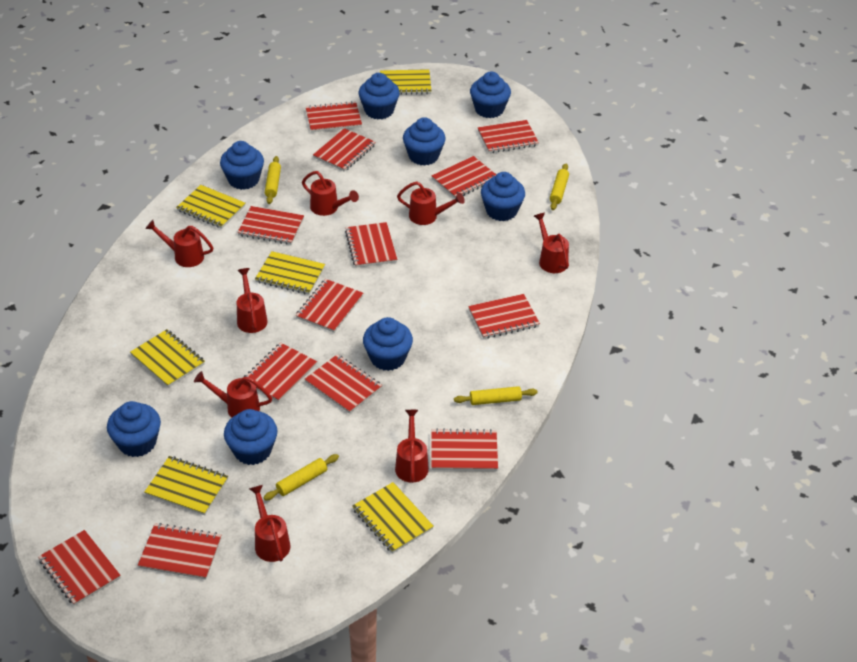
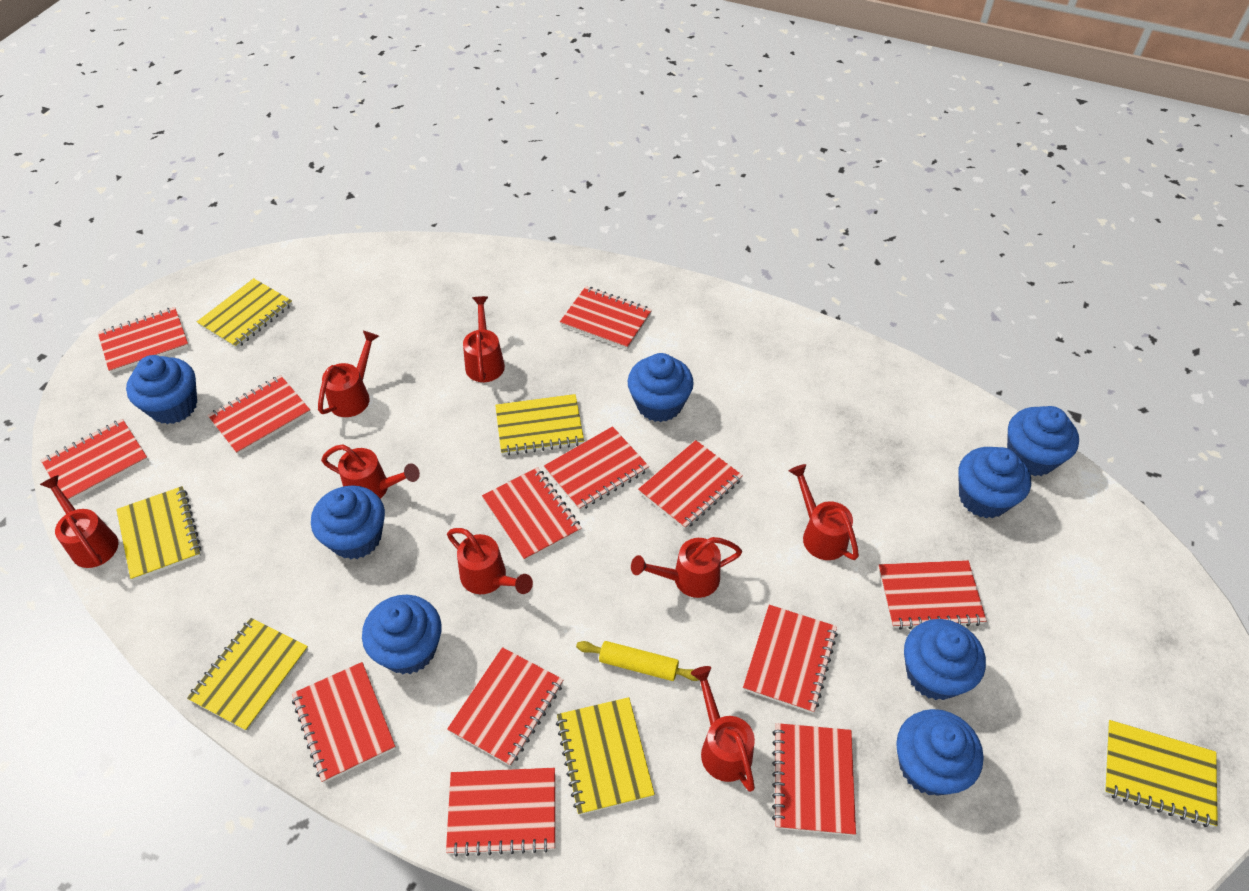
yellow rolling pin: [263,454,339,501] [265,156,281,204] [454,386,538,405] [550,164,569,210] = 4 -> [576,641,699,681] = 1

